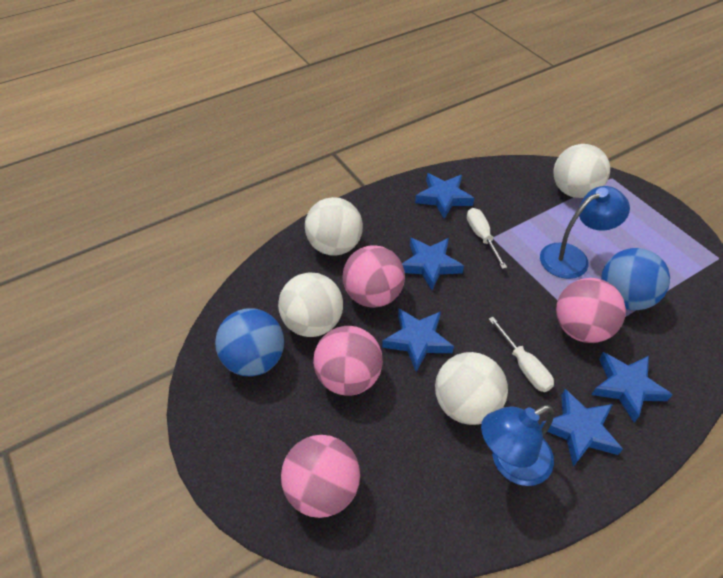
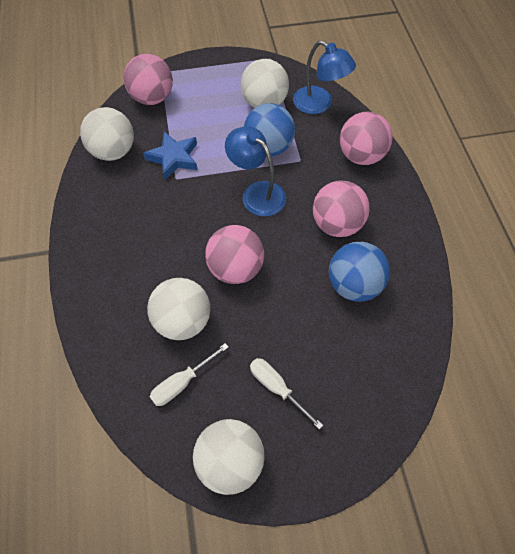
blue star: [382,309,454,372] [402,238,464,290] [415,173,474,219] [540,389,623,467] [591,352,673,422] = 5 -> [143,132,197,180] = 1

